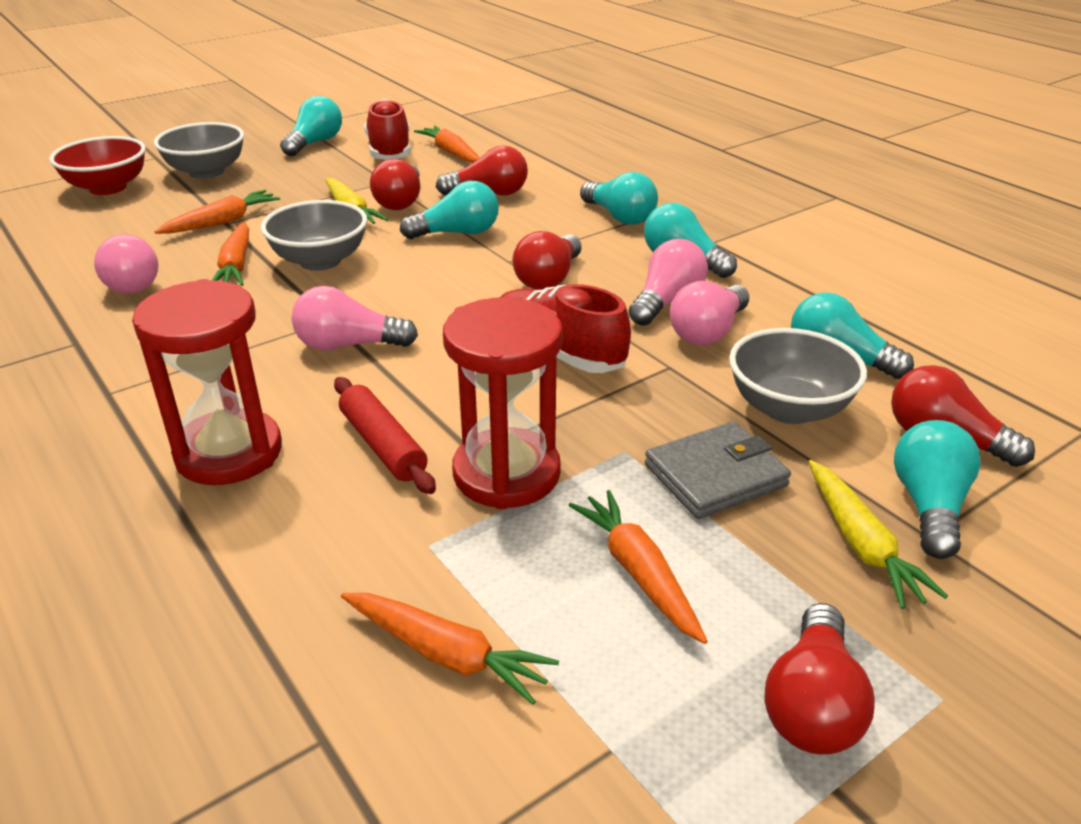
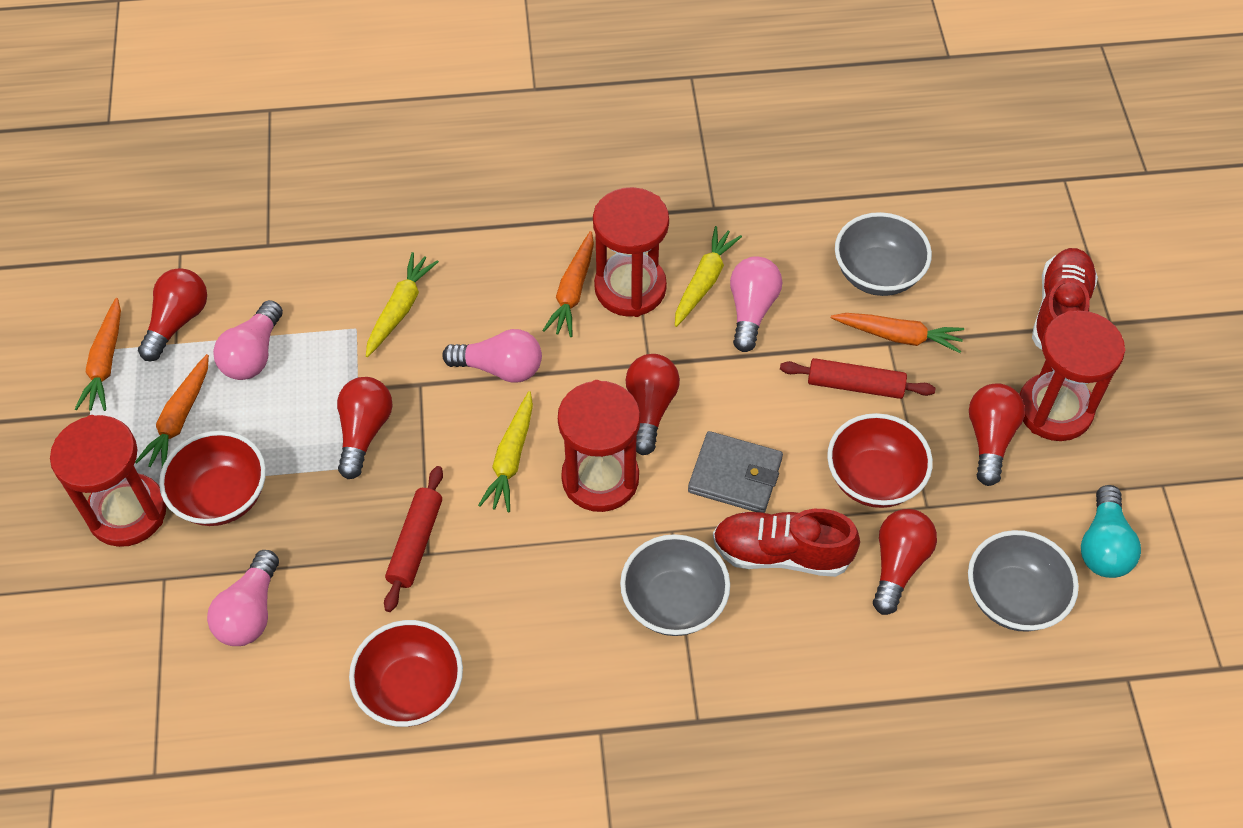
orange carrot: [155,190,280,234] [212,222,249,286] [341,593,559,705] [414,126,480,163] [569,490,708,644] = 5 -> [75,298,121,411] [135,354,209,467] [542,231,594,337] [831,313,964,353] = 4
red bowl: [49,136,146,195] = 1 -> [159,431,266,526] [349,620,463,727] [827,413,933,508] = 3
red hourglass: [132,279,282,485] [443,297,563,509] = 2 -> [50,415,167,547] [558,380,640,512] [593,187,669,317] [1019,310,1125,441] = 4
red rolling pin: [334,377,436,494] = 1 -> [384,466,443,612] [780,358,936,399] = 2
turquoise light bulb: [280,96,342,156] [400,181,499,239] [580,172,658,225] [644,203,737,278] [791,292,914,379] [894,420,981,559] = 6 -> [1081,485,1141,578] = 1
yellow carrot: [325,178,388,224] [808,460,948,609] = 2 -> [366,252,439,357] [478,391,533,512] [675,226,742,327] = 3

